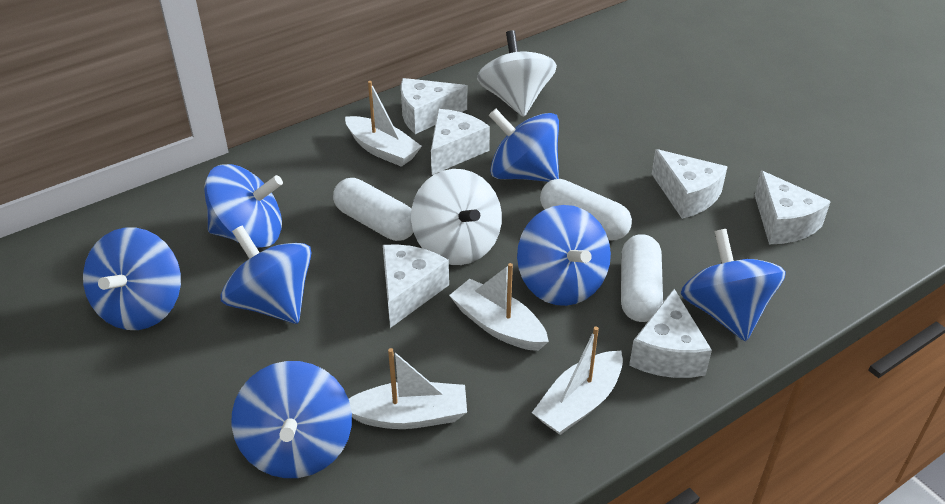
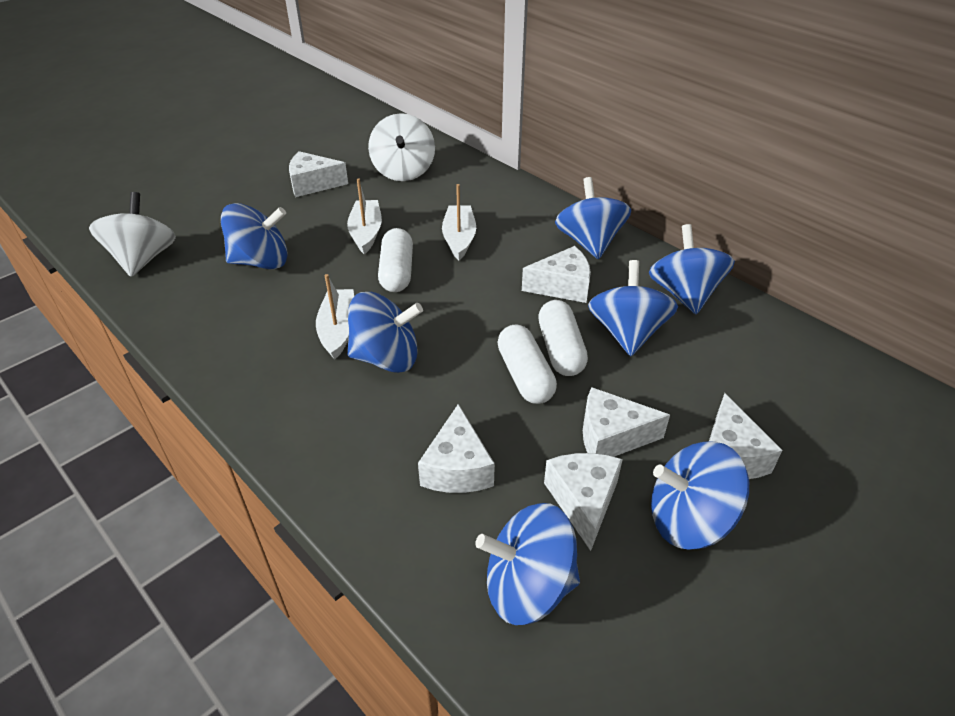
white boat: [345,81,422,167] [349,348,467,429] [449,263,549,351] [532,327,623,435] = 4 -> [316,274,354,359] [347,178,382,254] [442,184,476,260] = 3

